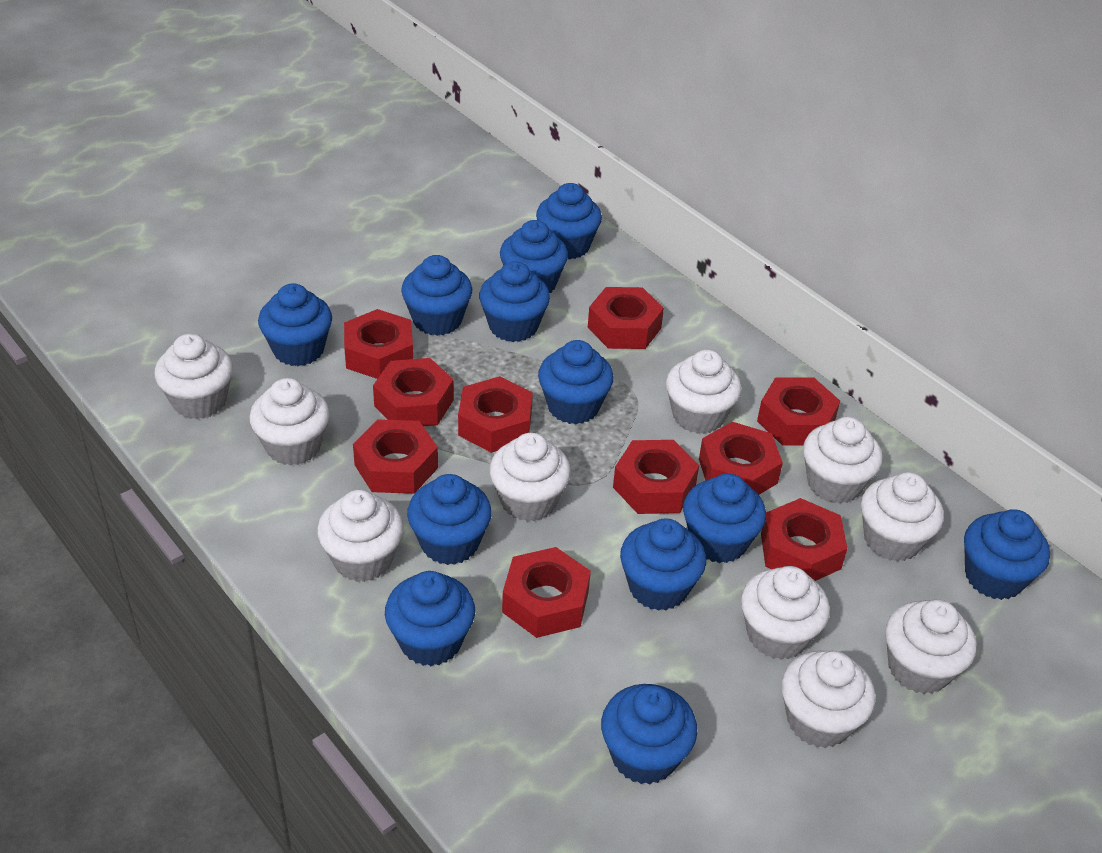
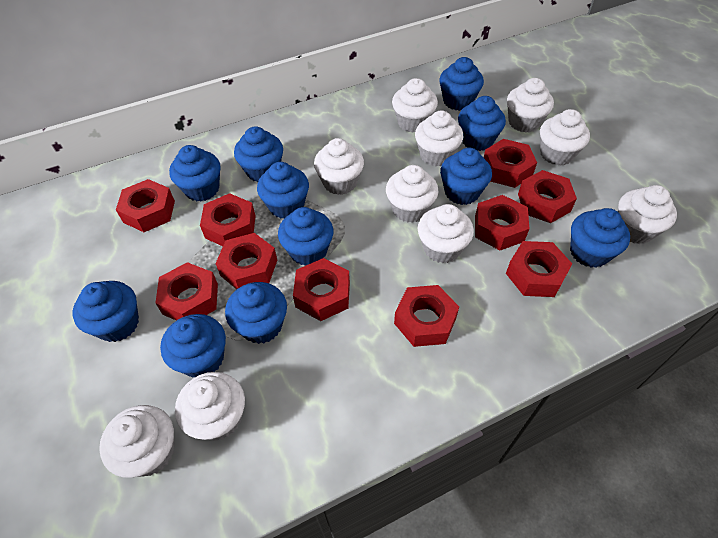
blue cupcake: [258,283,332,366] [385,571,475,666] [401,255,472,336] [407,474,492,565] [479,261,550,342] [500,220,568,293] [536,183,602,260] [538,340,614,424] [601,684,697,785] [620,518,706,611] [683,473,766,563] [964,509,1050,600] = 12 -> [73,281,139,342] [160,314,226,378] [169,145,221,202] [225,282,287,344] [234,126,283,182] [257,162,309,219] [278,207,333,266] [439,57,484,111] [440,148,492,205] [458,96,506,151] [570,208,630,268] = 11

